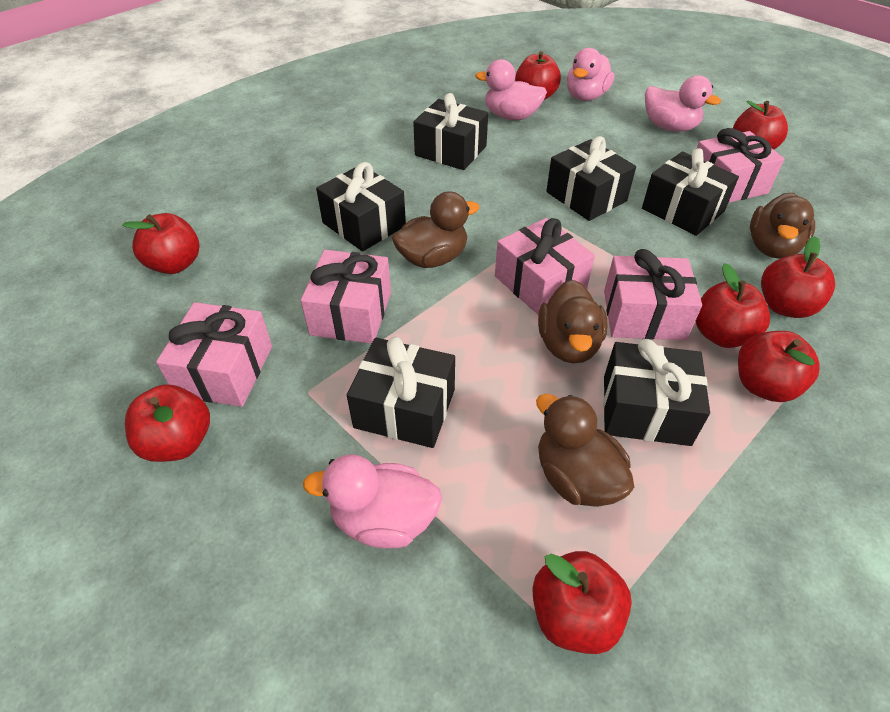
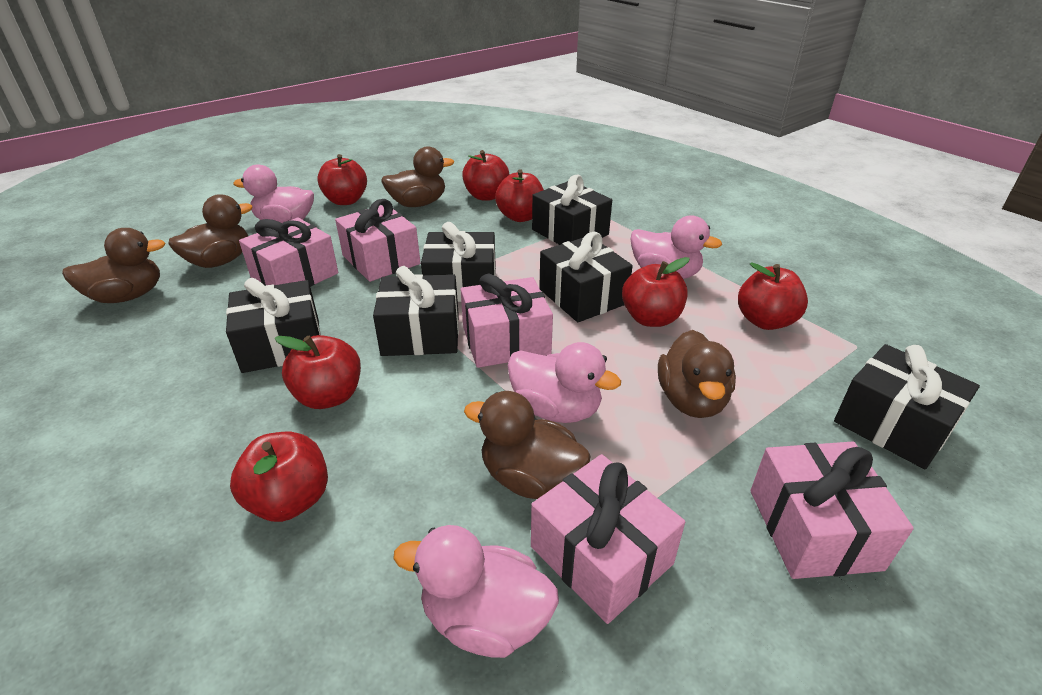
brown duck: [392,191,479,268] [536,394,634,507] [538,280,607,364] [750,193,815,259] = 4 -> [62,228,165,303] [169,194,253,268] [381,146,454,207] [464,391,591,499] [658,330,736,418] = 5
red apple: [122,213,199,274] [125,384,210,462] [515,51,561,100] [532,551,632,654] [696,263,770,348] [733,100,788,150] [738,331,820,402] [761,236,835,318] = 8 -> [230,432,328,522] [275,335,361,409] [317,154,367,205] [462,150,510,201] [495,169,544,222] [622,257,690,327] [738,262,808,330] = 7

